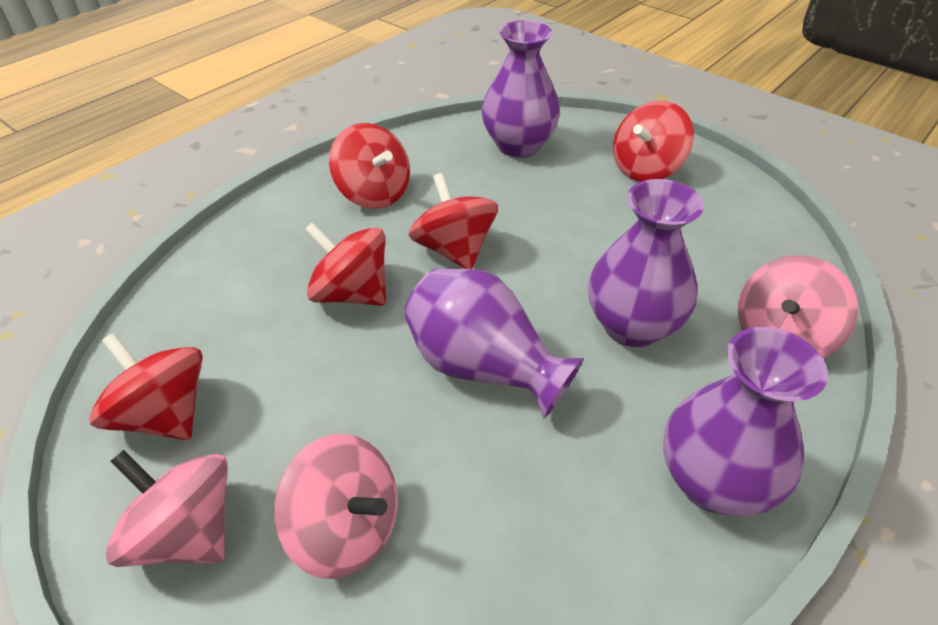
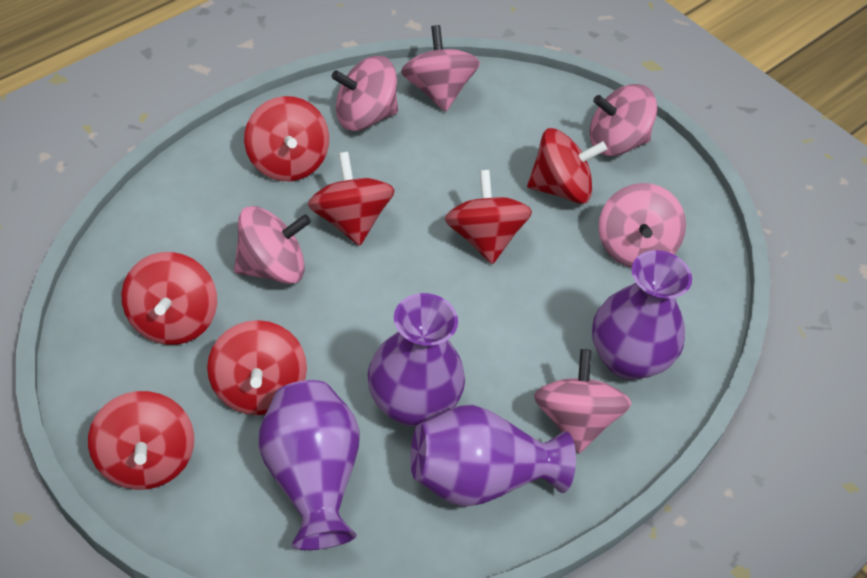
pink spinning top: [106,450,228,567] [274,434,398,579] [738,255,858,358] = 3 -> [234,206,311,284] [331,56,398,131] [401,25,480,112] [534,349,632,454] [590,84,657,156] [599,183,686,268] = 6
red spinning top: [89,333,203,440] [304,222,386,306] [329,123,410,209] [408,173,498,269] [613,101,694,182] = 5 -> [88,391,194,490] [121,252,217,345] [207,320,307,415] [244,96,329,181] [308,152,394,246] [445,170,532,264] [527,128,607,204] = 7

